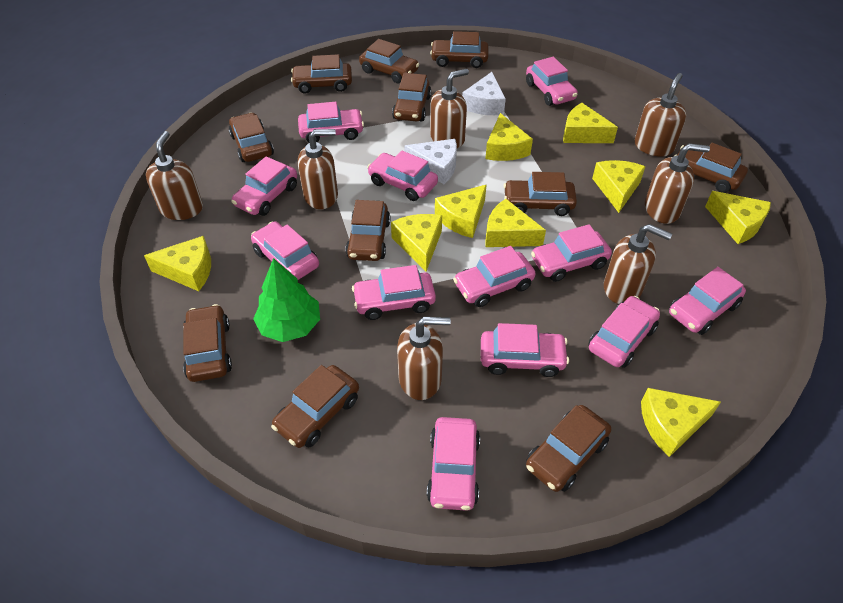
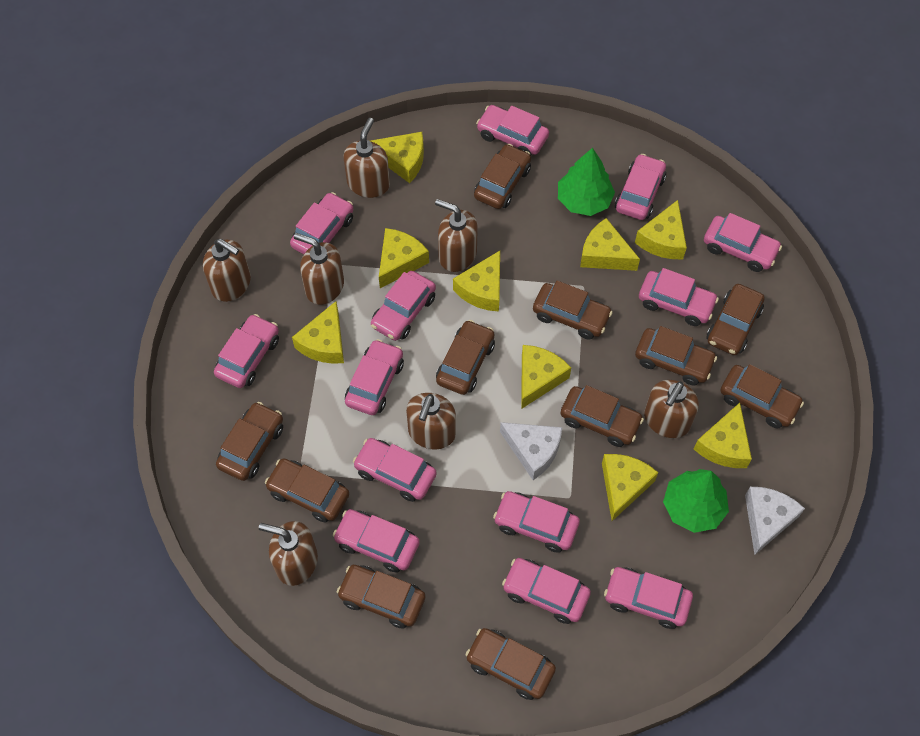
green tree: [253,258,320,342] = 1 -> [558,148,615,216] [663,469,729,533] = 2
pink car: [231,156,297,216] [251,221,319,280] [298,102,364,143] [352,265,436,320] [367,151,438,201] [427,417,480,511] [453,246,536,307] [481,323,569,377] [526,57,578,106] [531,224,612,282] [588,296,660,368] [669,267,746,335] = 12 -> [214,314,279,388] [290,192,354,254] [333,509,420,573] [345,339,404,415] [353,438,437,502] [371,271,436,341] [476,105,549,155] [493,491,580,553] [502,558,591,624] [604,567,693,629] [615,154,666,220] [639,268,719,326] [704,213,782,272] = 13

